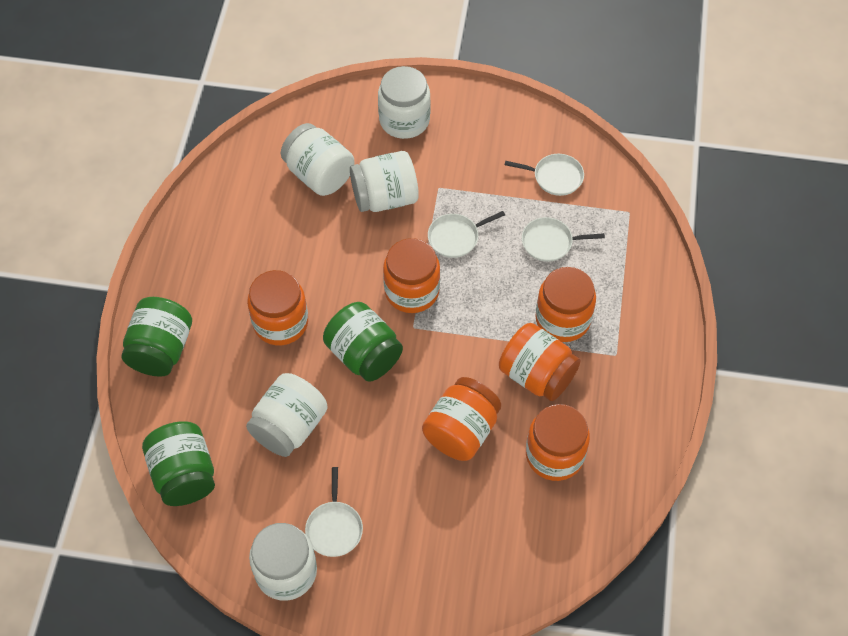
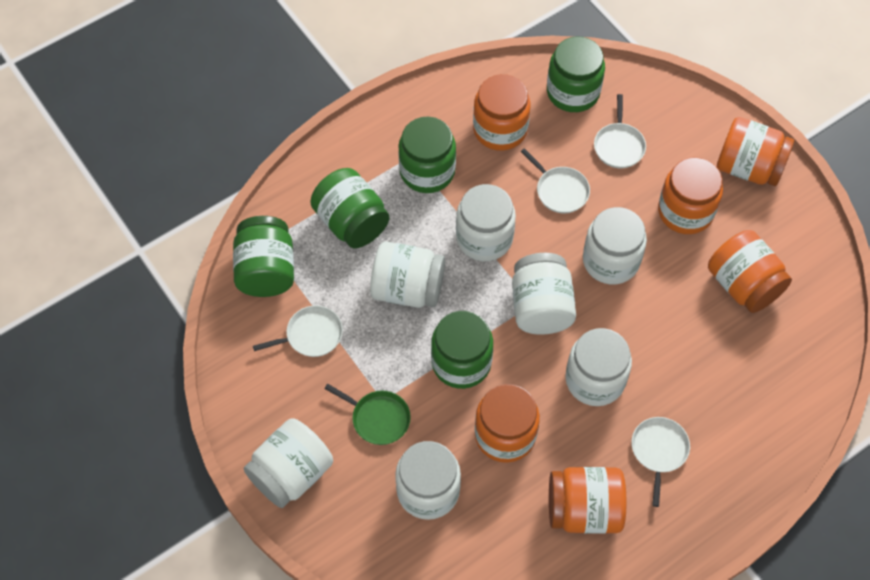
green jar: [121,297,192,377] [142,421,215,506] [323,302,403,382] = 3 -> [233,216,294,297] [310,168,389,248] [398,117,456,193] [431,311,493,389] [547,37,605,112] = 5
green pan: none = 0 -> [324,384,411,445] = 1
white jar: [246,373,328,457] [249,523,317,601] [281,123,354,196] [350,151,419,212] [378,66,430,139] = 5 -> [244,419,333,508] [370,242,445,308] [395,441,461,520] [456,184,516,261] [512,253,576,335] [565,328,632,406] [583,207,647,284] = 7

